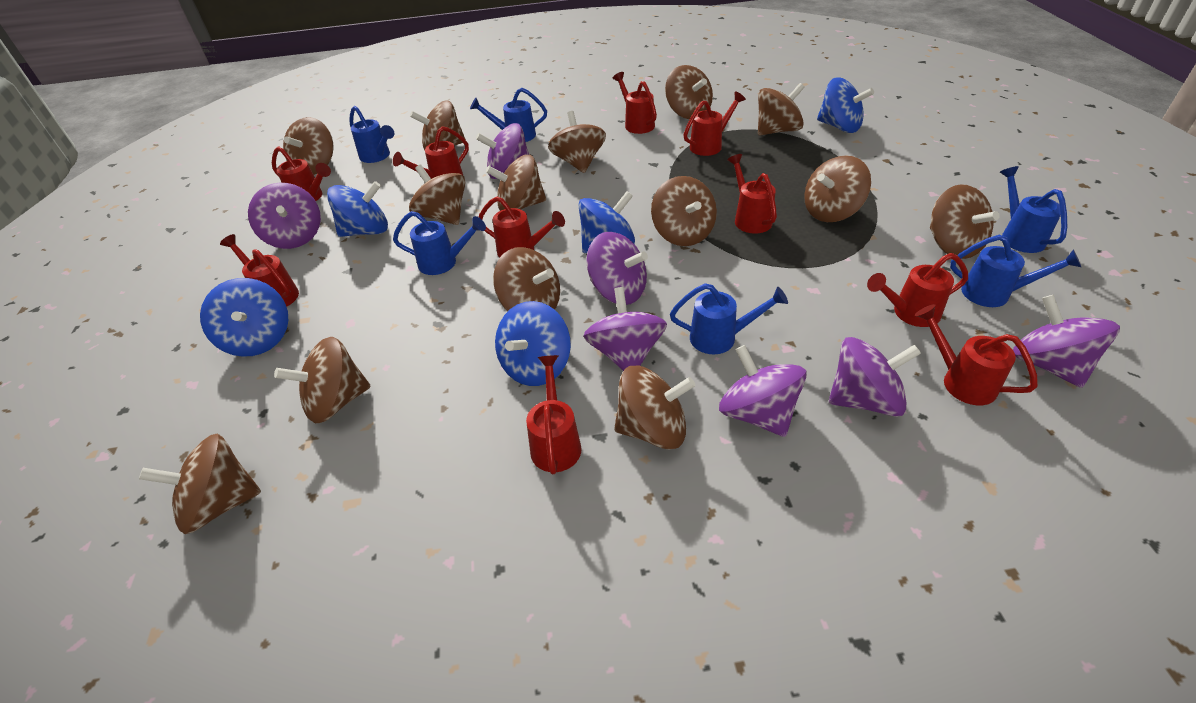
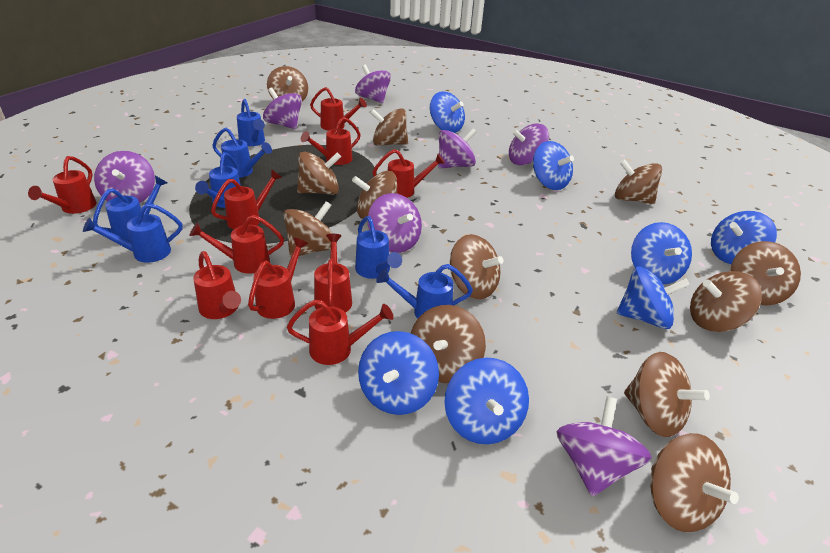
blue spinning top: [200,278,288,357] [327,181,388,237] [495,301,571,386] [578,191,635,253] [817,77,874,133] = 5 -> [358,331,439,415] [430,91,465,133] [444,358,529,444] [533,141,574,190] [617,266,690,329] [631,222,692,284] [711,211,777,264] = 7
blue watering can: [349,106,394,163] [393,211,486,275] [470,88,547,142] [670,283,788,354] [950,235,1081,307] [1000,166,1067,253] = 6 -> [83,203,183,263] [93,176,168,241] [195,152,241,208] [212,127,272,178] [237,99,265,146] [355,216,402,279] [376,264,473,319] = 7
brown spinning top: [139,434,261,534] [274,337,371,423] [283,117,333,175] [409,164,466,225] [410,101,466,150] [486,155,546,211] [493,247,560,311] [548,111,606,173] [614,366,695,449] [651,176,717,246] [665,65,713,119] [758,83,805,135] [804,155,871,222] [930,184,1000,259] = 14 -> [267,66,308,102] [283,201,337,258] [297,152,341,195] [352,171,397,219] [370,108,408,146] [411,305,486,383] [450,234,503,299] [615,159,662,204] [624,352,710,437] [650,433,739,532] [690,271,762,332] [730,241,801,305] = 12

